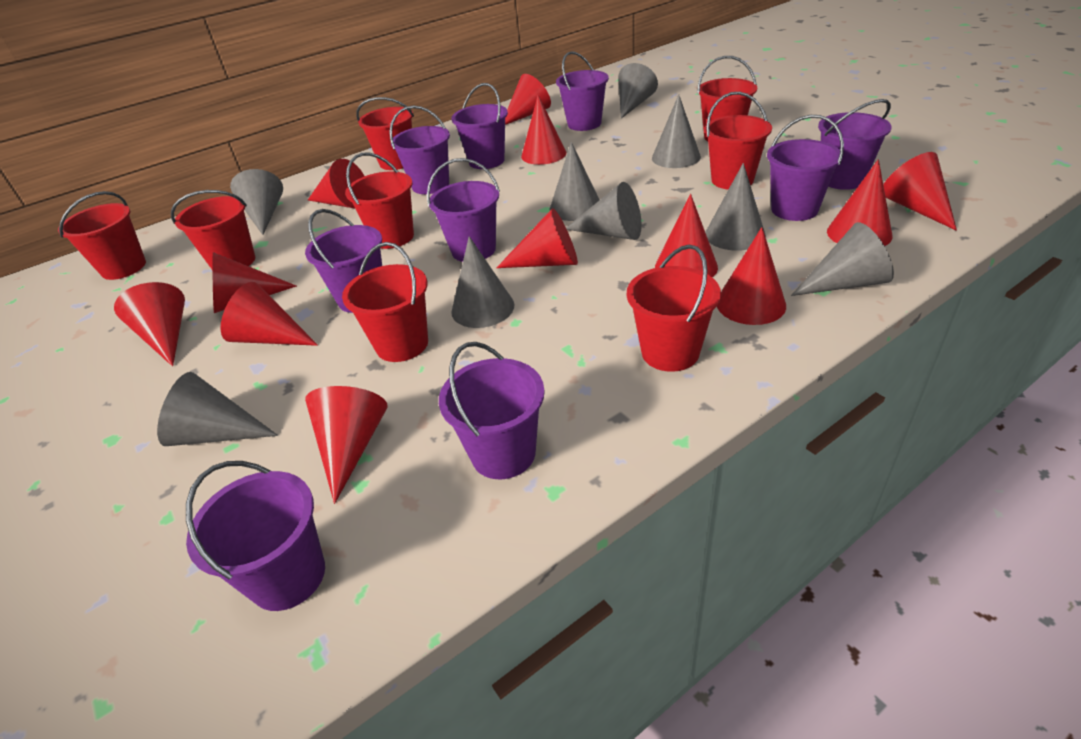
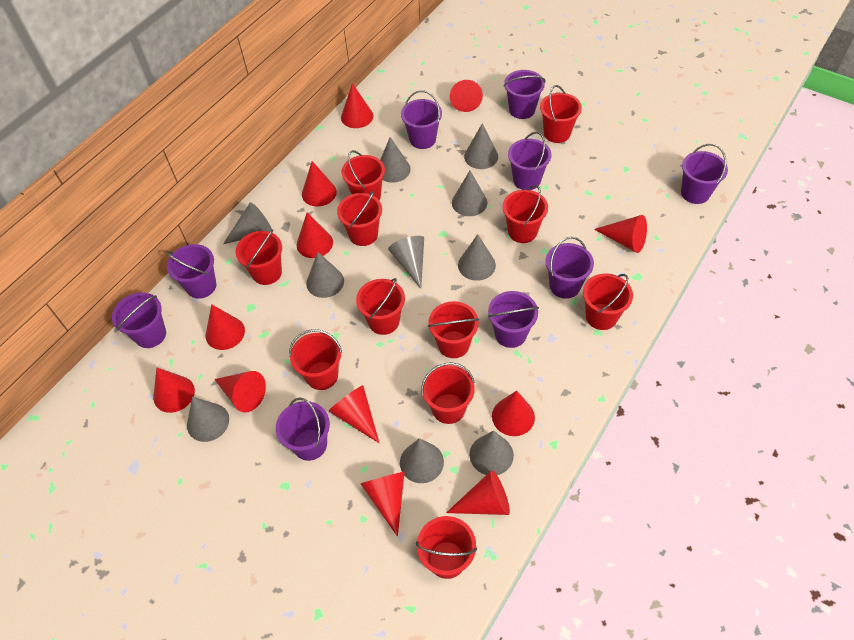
grey cone: [157,372,278,446] [230,169,283,235] [451,236,514,328] [550,142,599,221] [566,182,642,240] [618,63,658,119] [652,94,701,168] [705,163,766,251] [791,222,894,296] = 9 -> [187,397,229,442] [223,202,272,244] [306,252,344,298] [380,137,411,183] [388,236,424,289] [400,438,444,483] [452,171,487,216] [458,234,496,281] [464,123,498,169] [469,430,514,475] = 10
red bucket: [58,191,146,280] [171,190,255,270] [342,242,428,362] [345,152,414,249] [356,97,414,170] [627,245,721,372] [697,56,757,142] [705,92,772,190] = 8 -> [235,229,282,285] [289,329,342,390] [337,191,382,246] [341,150,385,200] [356,278,405,335] [416,516,477,579] [421,362,475,424] [428,301,479,358] [502,185,548,243] [540,85,582,143] [583,274,633,330] = 11

